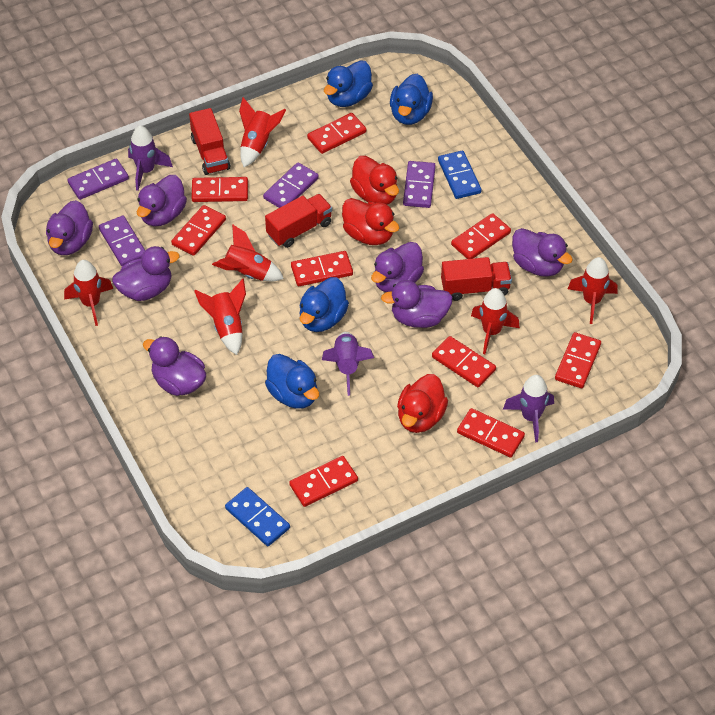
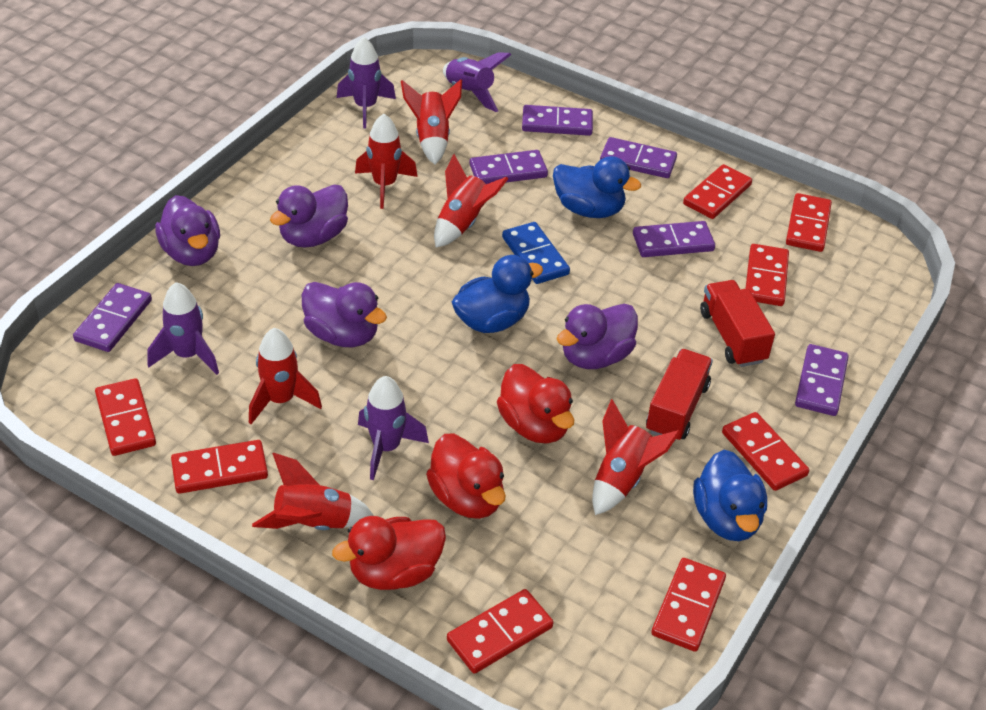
blue domino: [225,487,290,546] [438,150,482,199] = 2 -> [502,222,570,284] = 1
blue duck: [265,354,319,409] [299,277,349,332] [324,60,373,107] [390,74,433,125] = 4 -> [452,255,543,333] [553,156,641,218] [693,450,767,541] = 3
purple domino: [67,158,129,200] [99,215,145,266] [263,162,319,208] [403,161,436,208] = 4 -> [73,283,152,352] [470,150,548,184] [522,105,593,136] [600,137,677,178] [633,221,715,257] [795,344,849,416] = 6
purple duck: [46,200,93,255] [112,246,179,301] [137,175,187,226] [143,336,206,396] [371,242,424,292] [381,280,453,328] [512,228,573,277] = 7 -> [155,195,220,266] [270,185,348,248] [302,282,387,347] [557,304,638,369] = 4
purple rocket: [128,126,173,191] [322,332,374,396] [503,375,554,442] = 3 -> [148,282,219,375] [337,37,396,128] [358,376,429,480] [443,53,511,112] = 4
red domino: [171,205,226,256] [191,177,248,202] [289,456,358,507] [291,251,353,286] [307,113,366,154] [432,336,496,387] [451,213,511,259] [457,408,525,457] [555,332,601,388] = 9 -> [95,378,156,456] [171,440,268,494] [447,589,553,674] [651,558,726,652] [683,164,752,219] [722,412,809,491] [745,244,789,306] [786,193,832,252] = 8
red truck: [189,108,230,175] [265,194,332,248] [441,257,512,301] = 3 -> [646,349,713,442] [700,280,775,367] = 2

